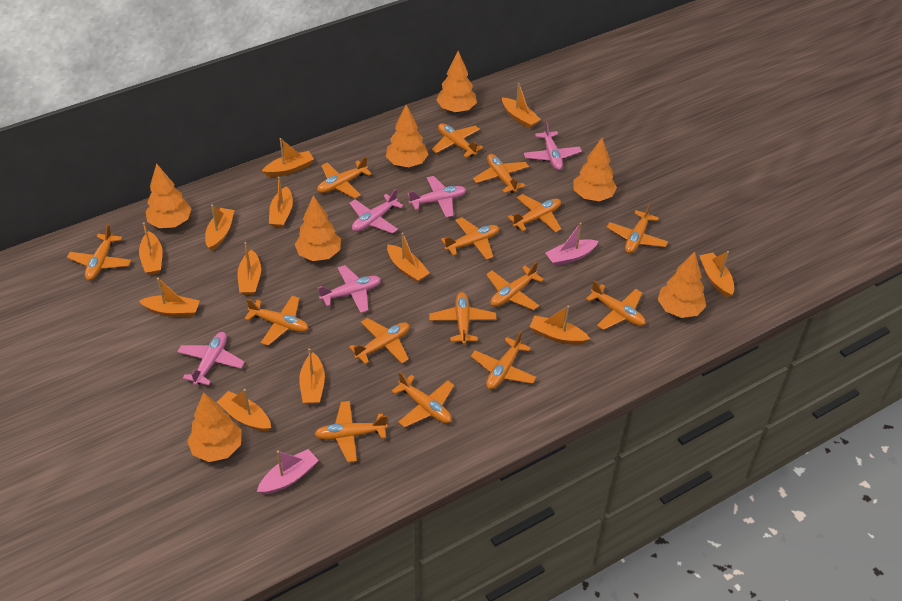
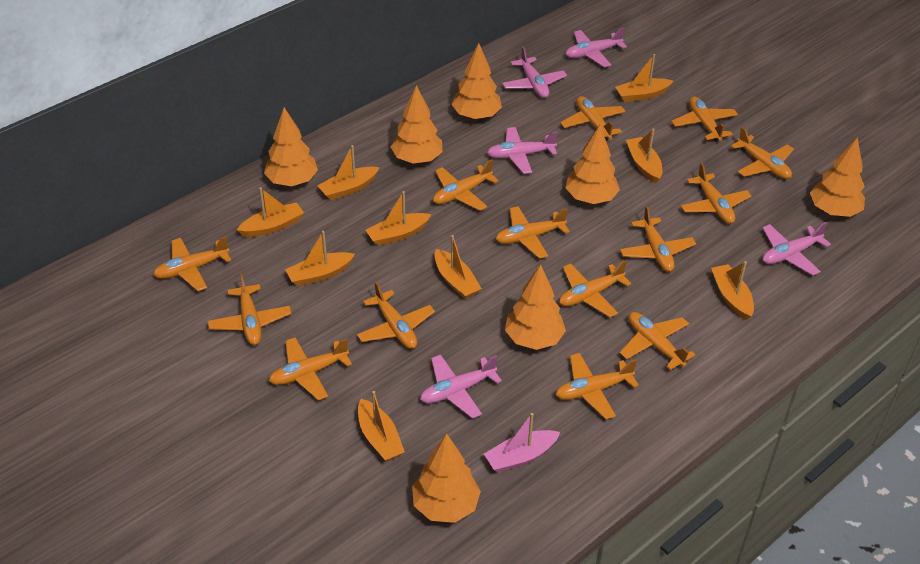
orange boat: [139,222,163,275] [139,278,200,317] [205,205,235,251] [217,389,271,432] [238,242,261,295] [262,138,314,177] [269,177,293,228] [299,348,325,404] [387,233,430,283] [502,83,541,128] [530,306,590,345] [699,251,734,298] = 12 -> [237,187,304,237] [285,231,355,286] [317,145,379,200] [358,391,405,461] [366,191,431,246] [435,235,482,299] [615,54,673,102] [626,128,662,183] [711,261,754,320] = 9
orange plane: [67,224,132,280] [244,296,309,346] [314,401,388,462] [317,157,372,198] [349,318,410,365] [392,372,454,428] [429,292,496,345] [432,123,483,158] [441,217,499,260] [471,331,537,389] [473,154,529,193] [486,262,544,310] [508,194,561,233] [586,280,645,330] [606,203,668,254] = 15 -> [153,236,231,291] [208,273,292,345] [269,337,352,400] [357,282,435,349] [433,159,499,211] [496,206,570,259] [556,353,639,419] [559,260,631,317] [560,96,626,140] [620,206,696,272] [620,312,695,370] [671,97,738,142] [681,163,751,224] [731,127,794,179] = 14
pink boat: [257,449,319,494] [546,223,598,266] = 2 -> [484,413,560,472] = 1

